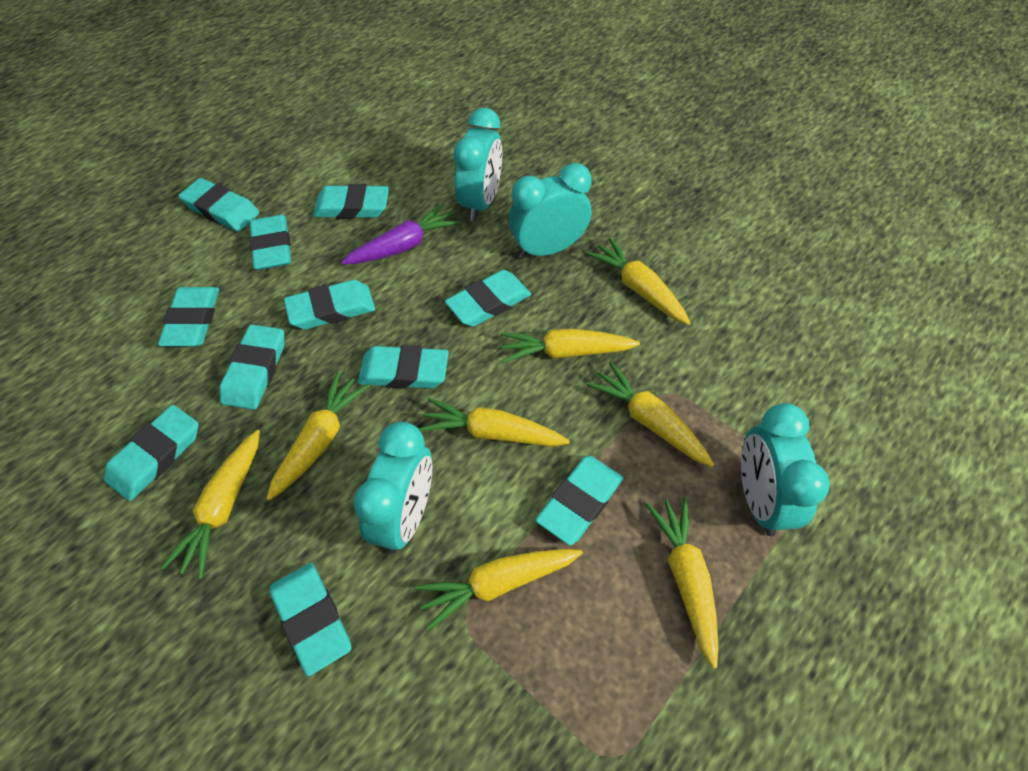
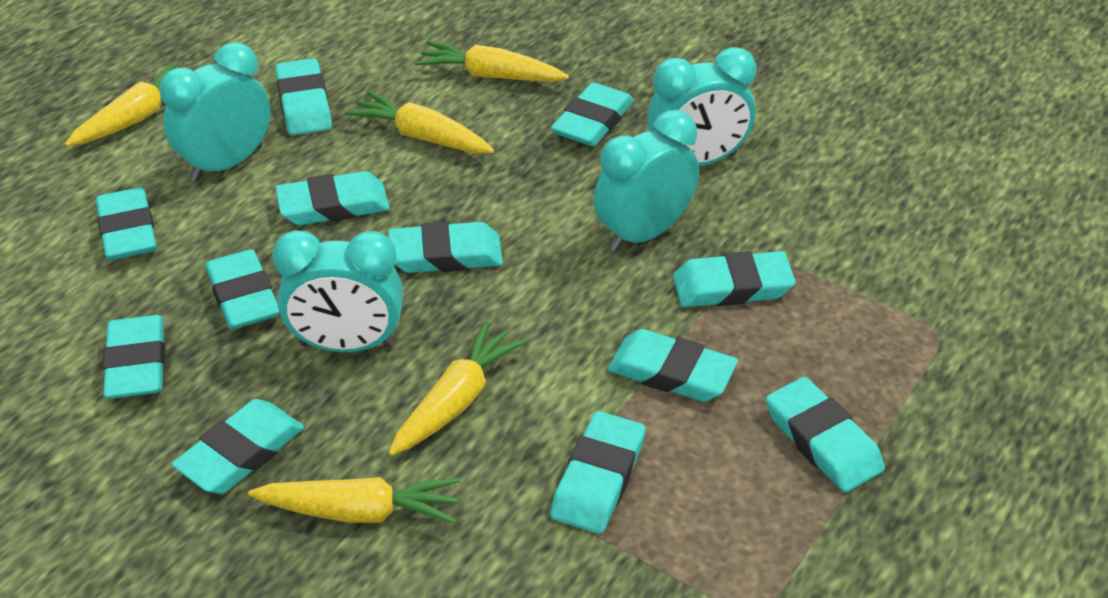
purple carrot: [341,204,460,264] = 1 -> none = 0
turquoise eraser: [104,405,199,501] [158,287,219,347] [179,178,259,232] [219,325,284,410] [249,215,291,270] [270,563,352,676] [284,280,375,329] [313,184,389,219] [358,345,449,389] [445,270,531,327] [535,456,623,545] = 11 -> [96,187,157,260] [103,315,165,399] [172,399,304,494] [205,249,280,329] [275,58,332,136] [275,171,390,225] [388,222,503,273] [550,411,646,534] [551,82,634,146] [608,329,738,402] [673,251,795,307] [766,377,885,492] = 12
yellow carrot: [161,430,260,579] [266,372,370,501] [415,549,583,630] [419,398,570,447] [500,328,640,363] [586,362,714,467] [587,238,691,325] [645,497,718,669] = 8 -> [65,61,192,146] [248,477,460,524] [345,91,494,154] [389,321,527,456] [415,41,569,82] = 5

